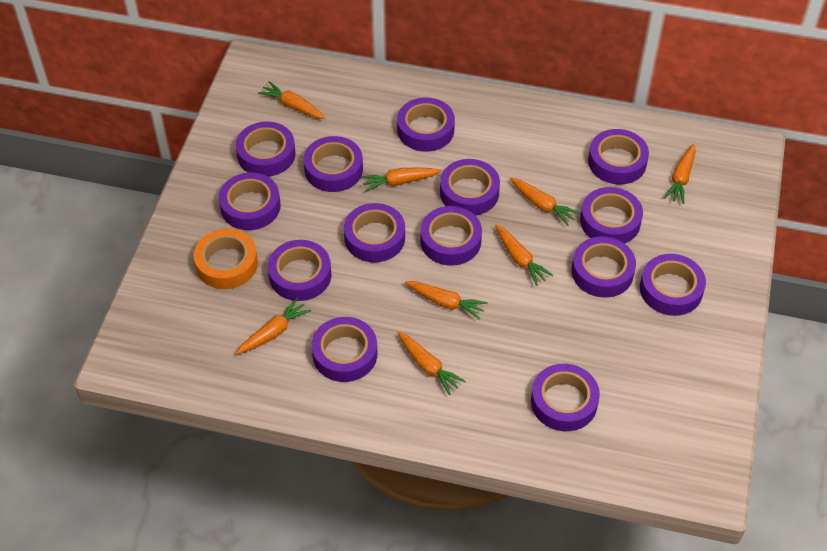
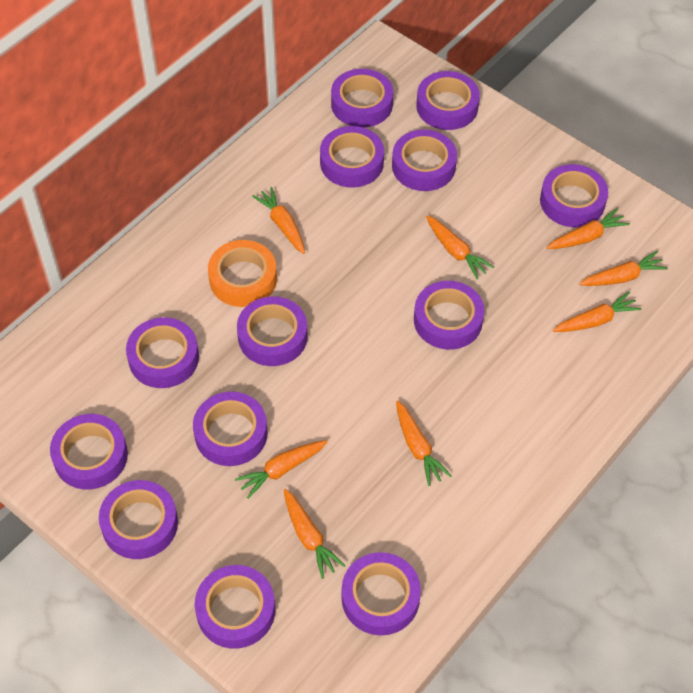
purple tape: [219,173,281,230] [236,122,296,177] [268,240,331,301] [303,136,363,192] [311,317,377,382] [344,203,405,262] [397,98,455,152] [420,206,482,266] [440,159,500,216] [531,364,600,431] [571,236,636,298] [580,187,643,243] [588,129,649,185] [640,254,706,316] = 14 -> [50,414,128,489] [99,480,178,559] [126,317,199,388] [193,392,268,466] [195,565,275,649] [237,296,308,366] [320,126,384,188] [331,69,394,127] [342,552,421,635] [392,129,457,191] [414,281,485,349] [416,71,480,130] [540,164,608,227] = 13

